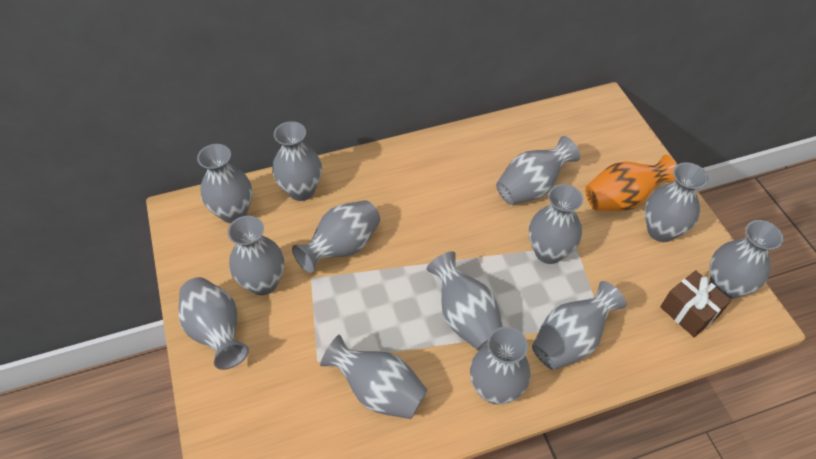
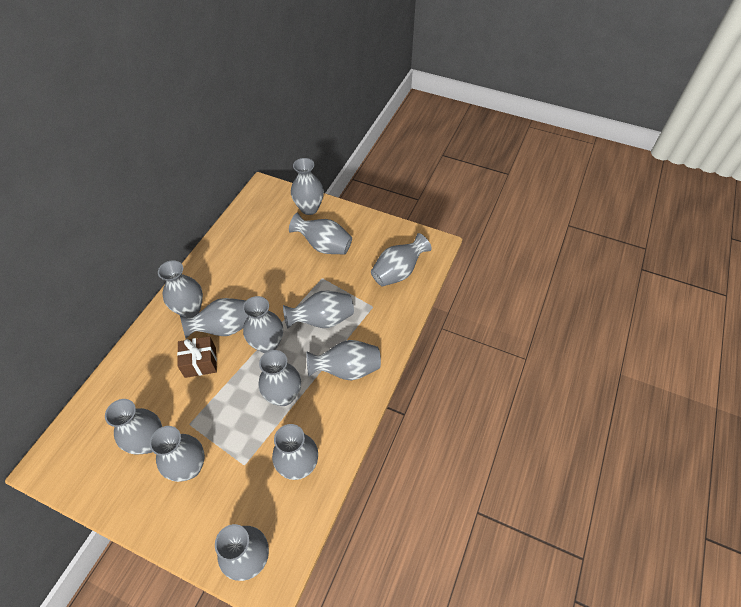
orange vase: [585,155,677,211] = 1 -> none = 0

